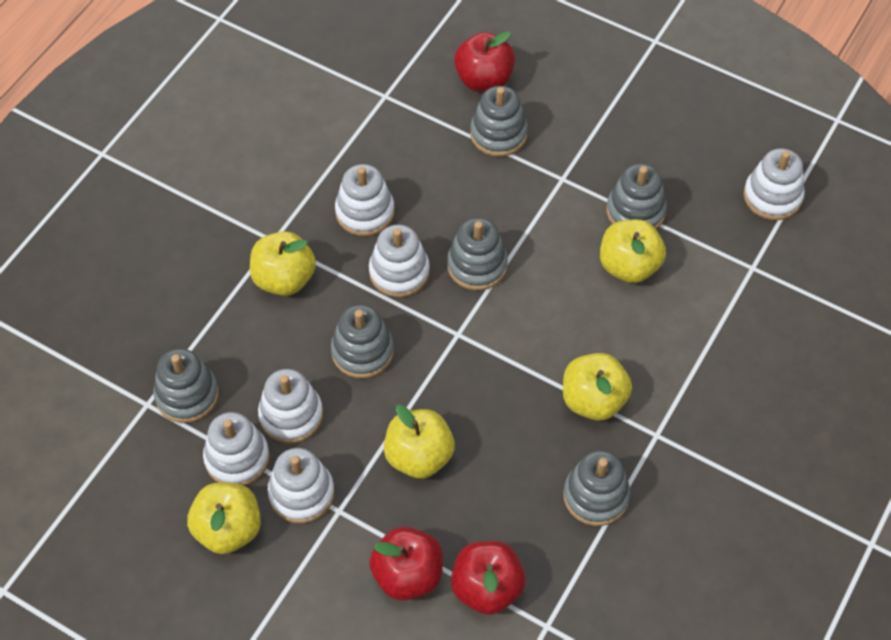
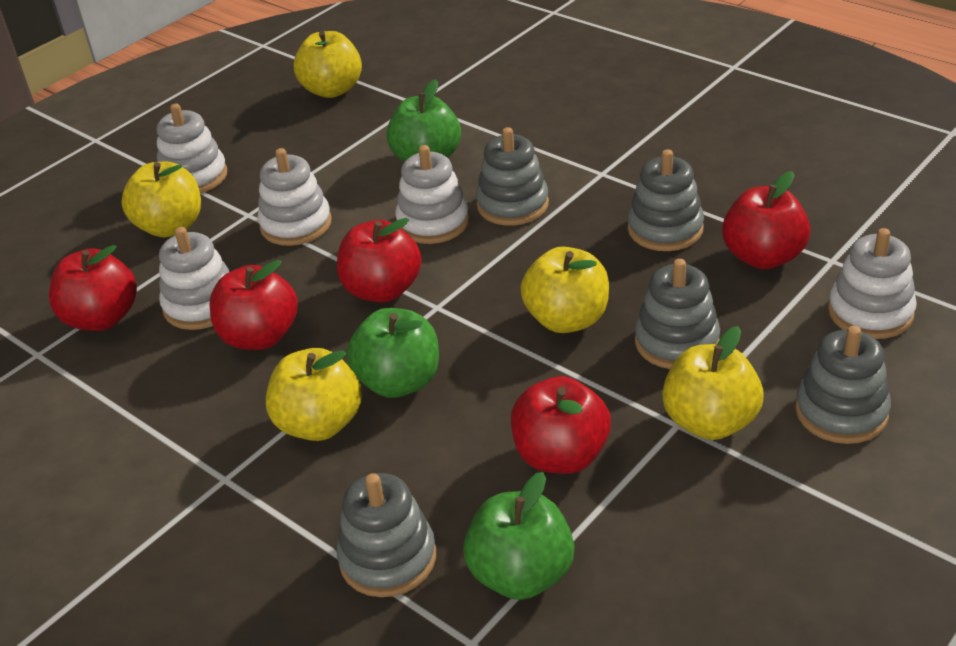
green apple: none = 0 -> [347,308,439,398] [387,79,461,162] [463,472,575,600] = 3
grey stacking toy: [153,348,219,423] [331,304,394,379] [447,218,508,290] [470,86,528,157] [563,450,630,526] [606,163,667,229] = 6 -> [336,473,436,597] [476,127,549,226] [628,149,704,251] [635,259,720,369] [795,326,891,444] = 5
red apple: [369,527,443,601] [451,541,526,615] [454,31,515,92] = 3 -> [49,245,137,331] [209,260,298,350] [337,218,422,302] [511,376,611,474] [722,171,810,269] = 5
white stacking toy: [203,412,270,486] [258,369,323,443] [267,448,335,524] [335,164,395,236] [369,224,430,298] [743,148,805,220] = 6 -> [157,104,227,194] [159,227,229,330] [258,148,331,246] [395,145,469,244] [828,228,917,339] = 5

